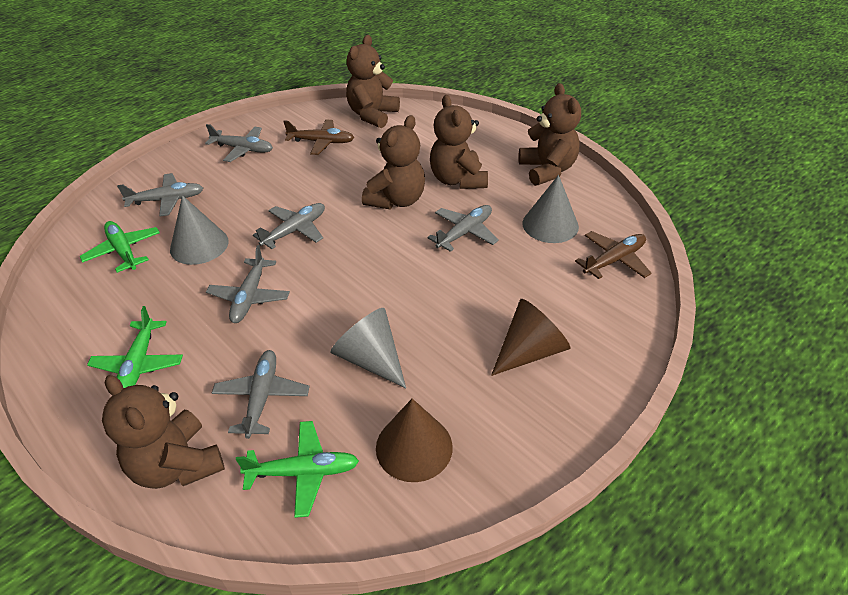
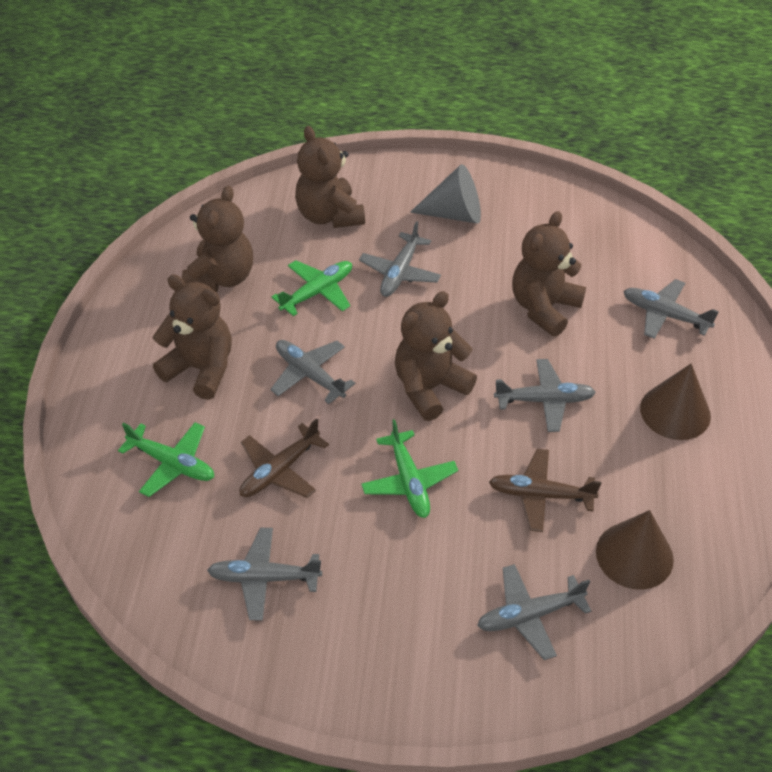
grey cone: [170,195,229,265] [330,308,406,388] [522,175,579,243] = 3 -> [410,164,481,224] = 1

